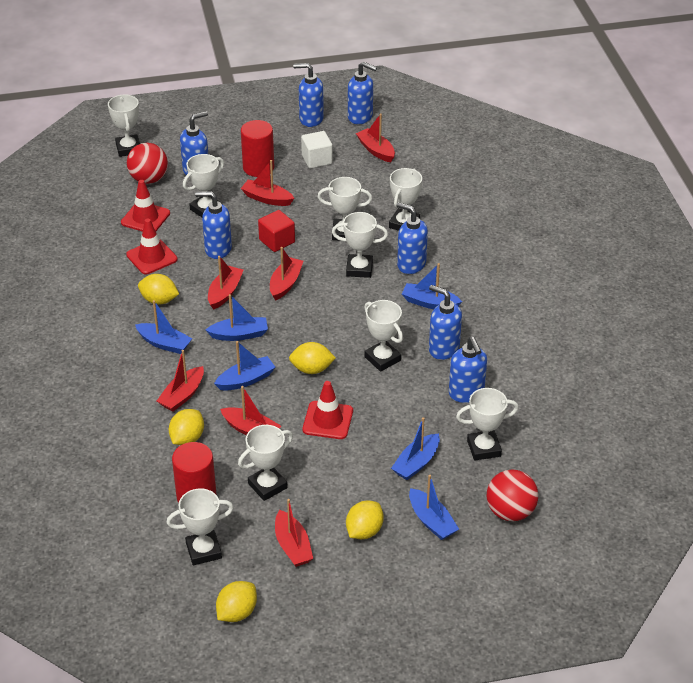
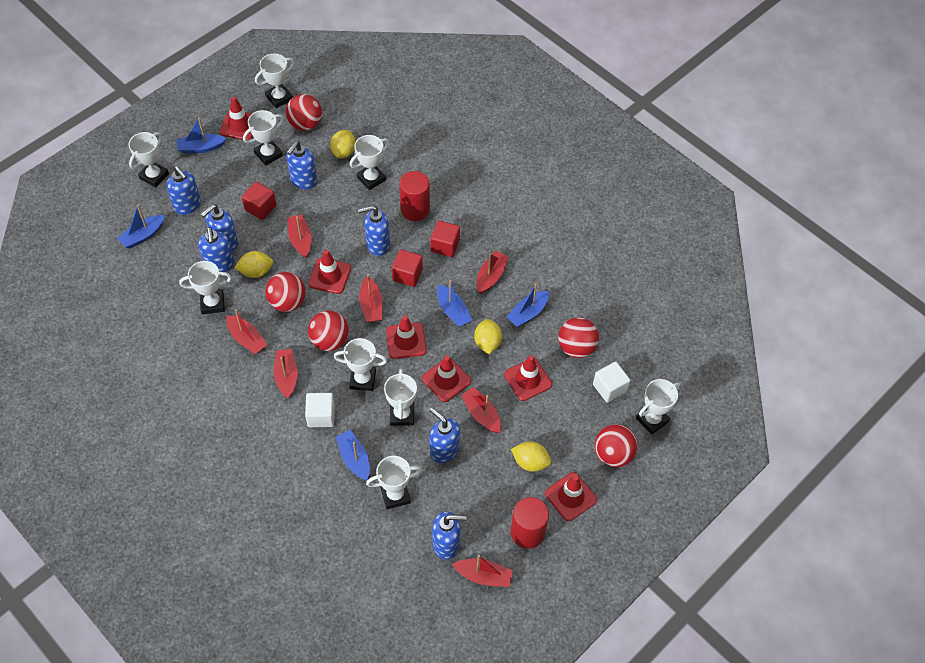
blue boat: [135,300,193,354] [206,294,268,341] [214,341,275,391] [391,417,440,480] [402,263,462,309] [409,475,459,540] = 6 -> [117,205,165,249] [177,118,227,154] [336,430,370,480] [437,280,472,327] [506,283,549,327] = 5
red ball: [127,143,168,184] [487,469,538,521] = 2 -> [265,272,306,312] [286,94,322,131] [308,311,349,351] [558,317,599,358] [595,424,638,467] = 5
red cube: [258,210,295,252] = 1 -> [242,182,277,220] [392,249,423,287] [431,221,460,257] = 3
red traffic cone: [121,180,170,232] [126,219,177,275] [303,381,353,439] = 3 -> [220,97,253,140] [308,250,351,294] [386,316,427,359] [422,356,471,402] [504,355,552,401] [545,472,597,521] = 6
white cube: [301,131,333,168] = 1 -> [305,393,335,427] [593,362,630,403] = 2
yellow lemon: [138,274,179,304] [169,409,204,445] [216,581,257,622] [289,342,336,374] [346,500,384,539] = 5 -> [234,251,273,278] [330,130,356,159] [474,319,502,354] [511,441,551,472] = 4

